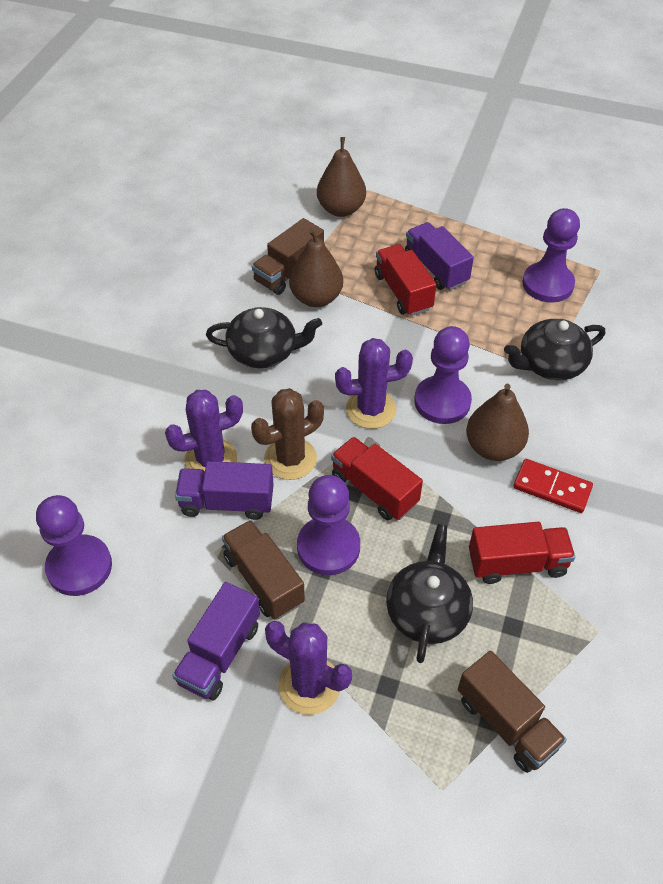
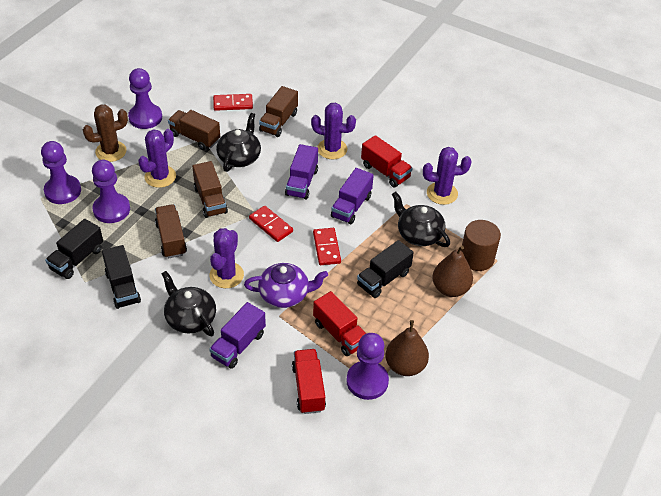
black truck: none = 0 -> [45,219,103,279] [102,245,141,309] [357,240,414,298] = 3
brown cylinder: none = 0 -> [461,220,501,271] = 1
brown pear: [289,229,343,307] [317,137,366,217] [466,384,529,461] = 3 -> [385,320,429,376] [432,246,473,297] = 2
brown truck: [222,520,305,619] [252,218,324,295] [458,651,567,773] = 3 -> [155,204,187,258] [168,110,220,150] [192,161,228,218] [259,86,298,137] = 4
purple cactus: [165,390,243,471] [265,621,352,715] [335,338,413,429] = 3 -> [138,129,176,188] [209,228,244,288] [311,103,356,159] [423,147,472,205] = 4
purple teapot: none = 0 -> [244,263,328,308] = 1
red domino: [513,459,593,513] = 1 -> [213,94,253,111] [249,206,293,242] [313,228,341,265] = 3

